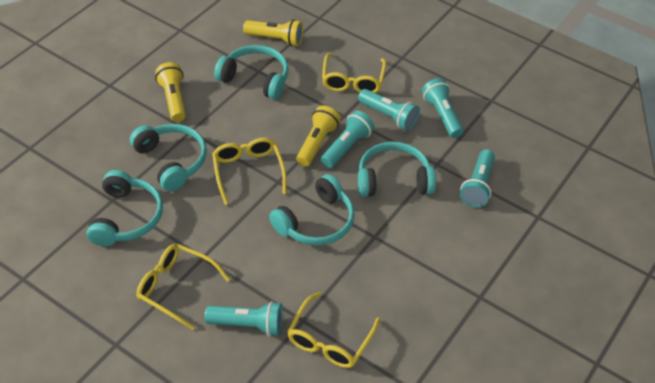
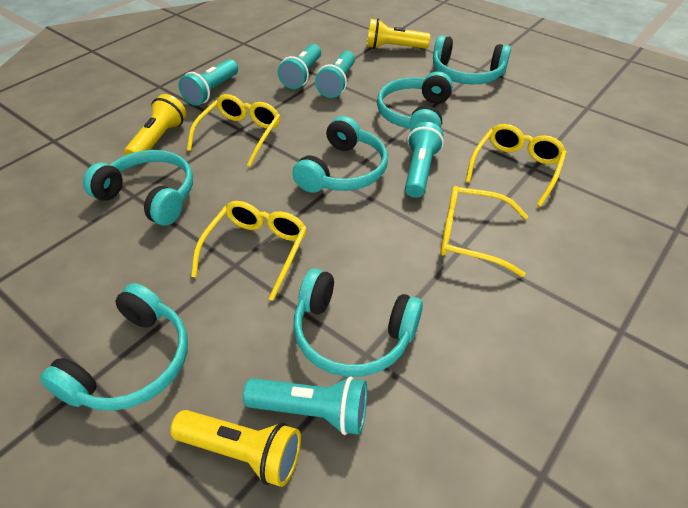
turquoise headphones: [87,170,163,246] [130,124,207,191] [214,45,289,100] [269,174,355,246] [358,142,436,197] = 5 -> [40,283,188,411] [83,150,193,226] [292,116,388,193] [293,268,423,377] [377,71,453,131] [433,35,511,84] = 6

